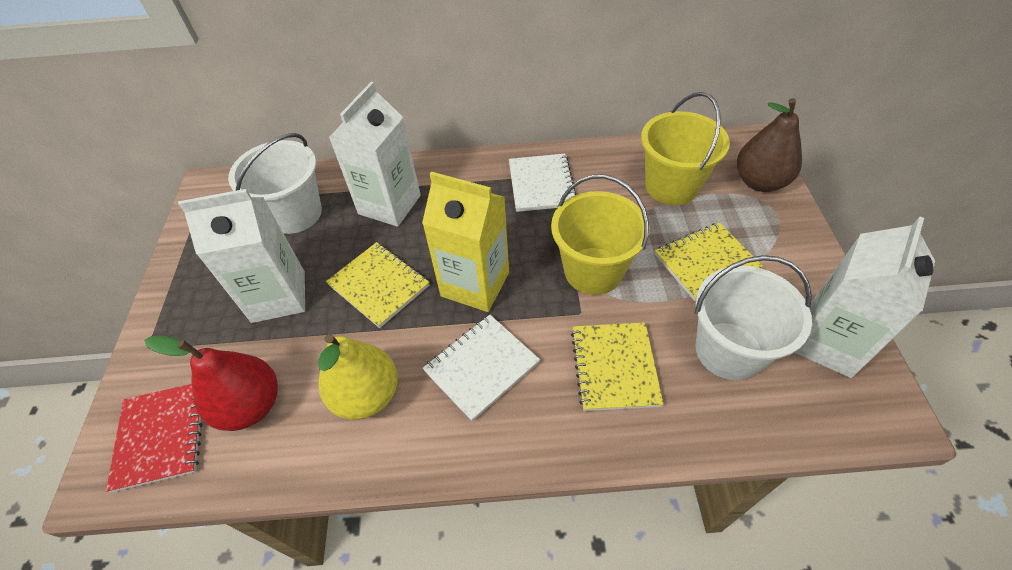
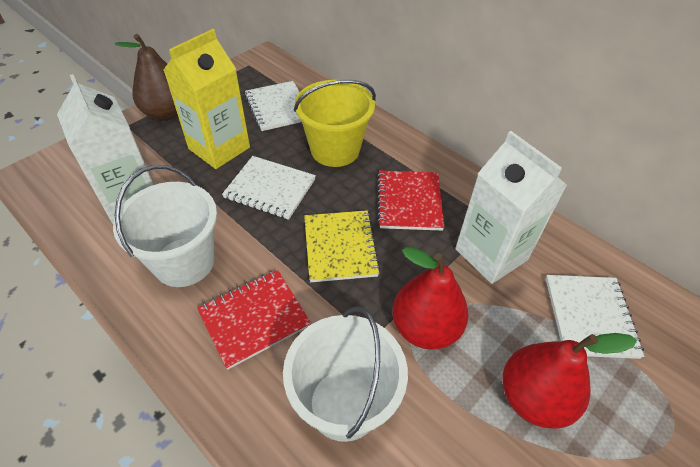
red notebook: [106,384,202,492] = 1 -> [197,270,311,370] [377,170,444,231] = 2
red pear: [144,336,278,431] = 1 -> [392,247,469,350] [503,333,637,429] = 2
white carton: [178,189,305,323] [329,82,421,227] [794,216,935,378] = 3 -> [57,74,153,224] [455,131,567,284] = 2
white notebook: [422,315,540,421] [509,154,576,212] = 2 -> [222,156,316,220] [245,81,302,131] [546,275,644,359] = 3
yellow bucket: [551,174,649,295] [641,92,730,205] = 2 -> [294,80,376,167] = 1
yellow notebook: [326,242,429,328] [571,322,664,411] [655,222,763,301] = 3 -> [304,210,381,282] = 1
yellow pear: [318,334,398,420] = 1 -> none = 0

